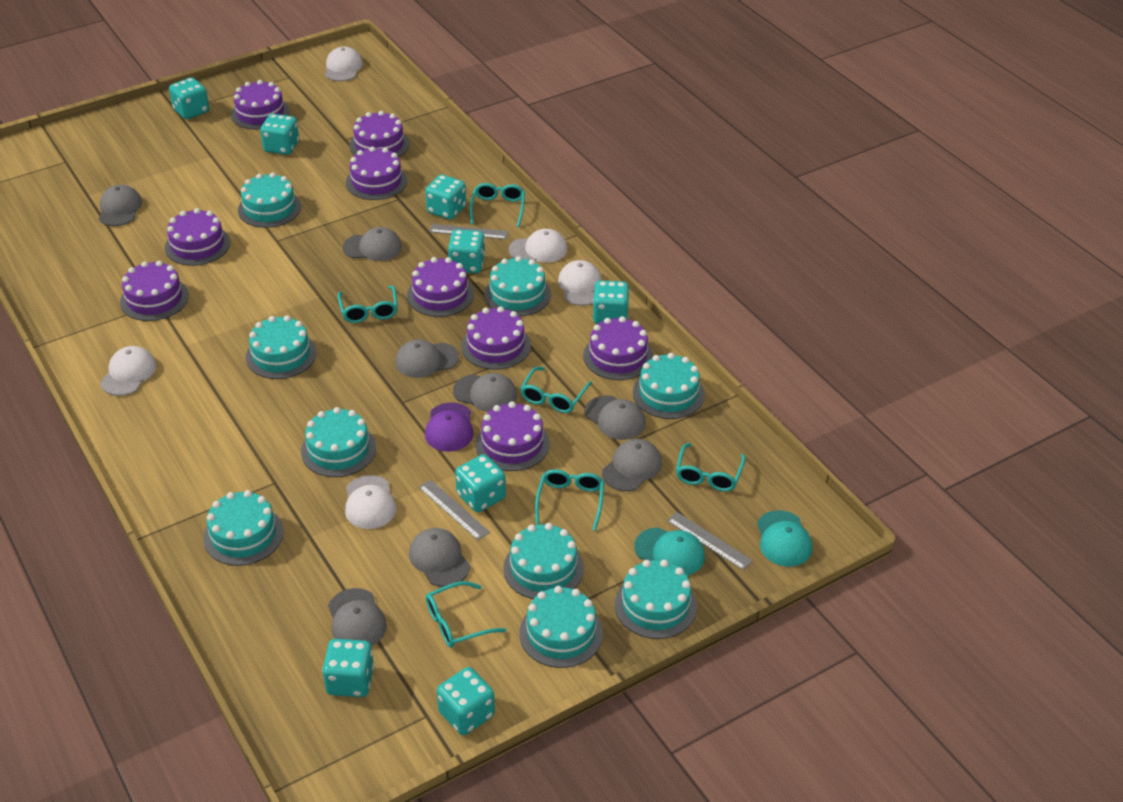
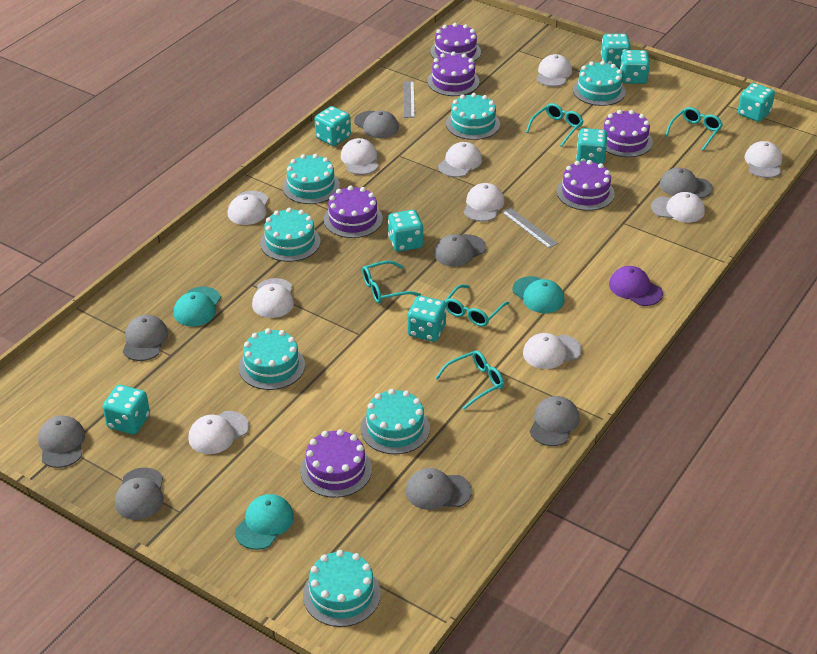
grey ruler: [419,480,490,540] [429,224,508,239] [667,512,753,570] = 3 -> [403,81,415,118] [502,207,558,248] = 2
purple cake: [120,261,189,321] [165,208,230,266] [231,80,290,130] [346,146,407,200] [349,111,409,158] [407,257,474,317] [461,306,531,370] [475,401,550,471] [583,316,653,380] = 9 -> [300,429,372,498] [324,185,383,238] [427,52,479,96] [430,23,481,61] [557,160,615,211] [603,110,653,157] = 6
turquoise cake: [203,490,283,566] [238,172,301,228] [246,315,316,379] [301,407,376,477] [484,256,551,316] [503,523,584,599] [519,586,603,668] [615,560,697,639] [633,353,705,419] = 9 -> [239,328,305,390] [260,208,320,262] [282,154,340,204] [303,550,381,627] [361,389,430,454] [446,93,500,140] [573,61,626,106] = 7
turquoise cap: [634,527,705,575] [757,510,812,567] = 2 -> [174,287,221,326] [235,494,294,550] [512,276,565,313] = 3
turquoise glasses: [337,286,398,323] [426,581,506,648] [469,183,525,227] [520,367,592,413] [535,469,604,531] [676,443,746,491] = 6 -> [362,260,421,303] [435,350,504,410] [444,284,509,327] [526,103,583,147] [665,107,723,151] = 5
white cap: [100,346,156,396] [325,46,363,81] [345,475,396,529] [509,229,567,263] [558,260,601,306] = 5 -> [188,411,249,454] [228,191,269,225] [252,278,294,318] [341,138,378,175] [438,142,482,177] [464,183,504,222] [523,333,582,369] [537,54,572,87] [651,192,705,223] [745,141,782,178] = 10

